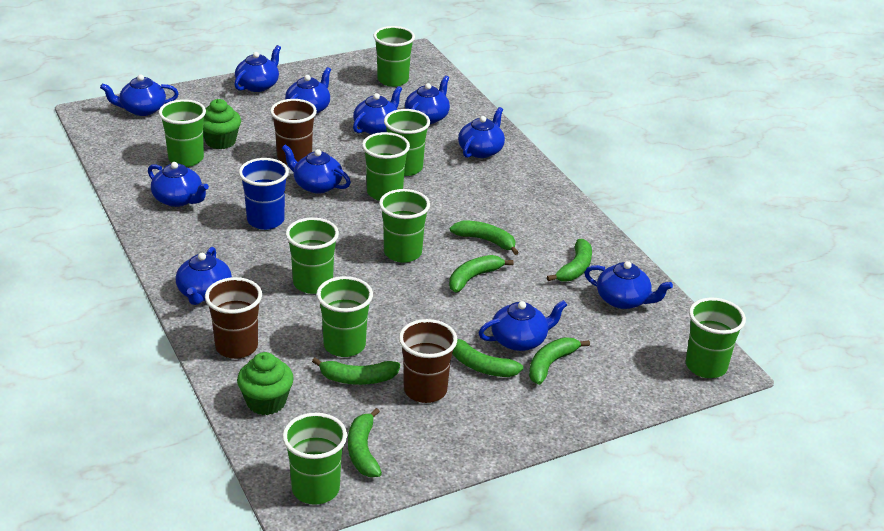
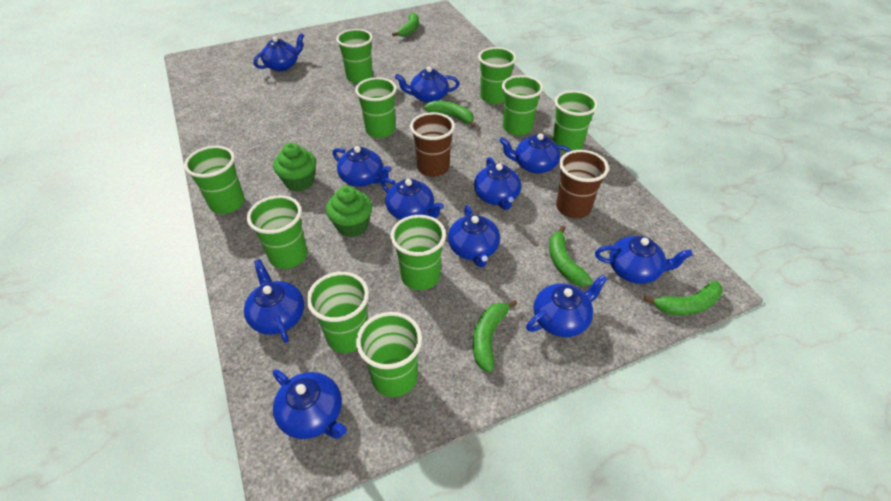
blue cup: [239,158,289,230] = 1 -> none = 0
brown cup: [205,277,262,359] [270,99,317,164] [399,319,457,403] = 3 -> [410,112,455,177] [556,150,609,218] = 2
green banana: [312,358,400,385] [348,408,382,477] [449,255,513,293] [450,221,519,255] [452,339,523,377] [529,337,590,385] [547,239,592,282] = 7 -> [392,13,419,37] [424,101,476,128] [473,300,517,372] [549,226,593,286] [643,280,723,315] = 5
green cup: [159,99,206,167] [282,413,347,505] [286,217,339,294] [316,276,373,357] [362,132,410,201] [373,26,415,87] [379,189,430,263] [384,109,430,176] [686,298,746,378] = 9 -> [184,146,245,214] [247,195,307,269] [307,272,369,353] [336,29,373,84] [355,77,397,138] [356,312,422,397] [390,215,446,290] [478,47,517,104] [502,75,543,136] [552,91,598,152] = 10

